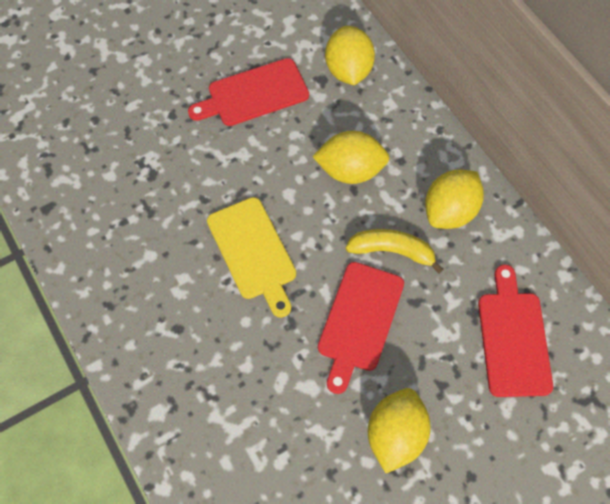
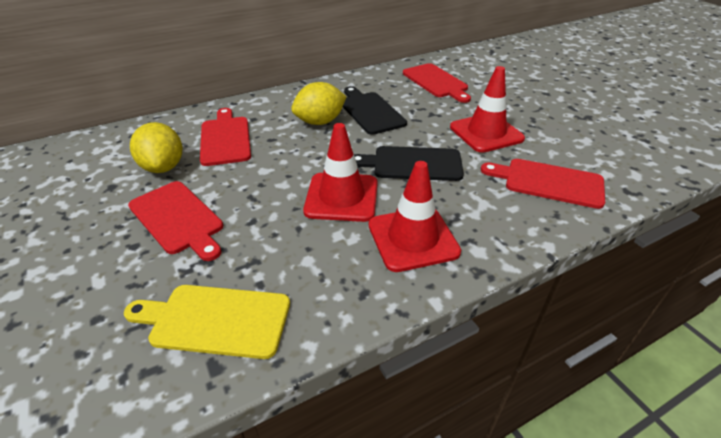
black cutting board: none = 0 -> [343,86,407,135] [354,146,464,181] = 2
red cutting board: [188,58,309,126] [318,262,404,394] [478,264,553,397] = 3 -> [128,181,223,261] [200,108,251,166] [403,63,471,103] [481,159,605,209] = 4
red traffic cone: none = 0 -> [303,123,378,222] [369,161,461,272] [450,66,525,153] = 3
yellow banana: [345,229,443,273] = 1 -> none = 0
yellow lemon: [312,131,389,184] [325,26,375,85] [368,388,431,473] [425,169,484,229] = 4 -> [130,122,182,173] [291,82,346,125] = 2

